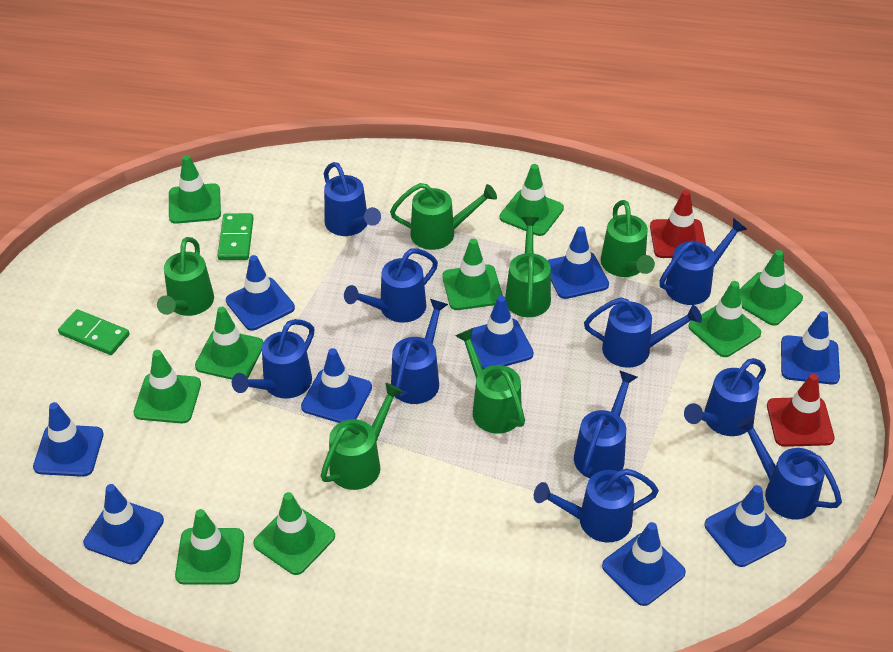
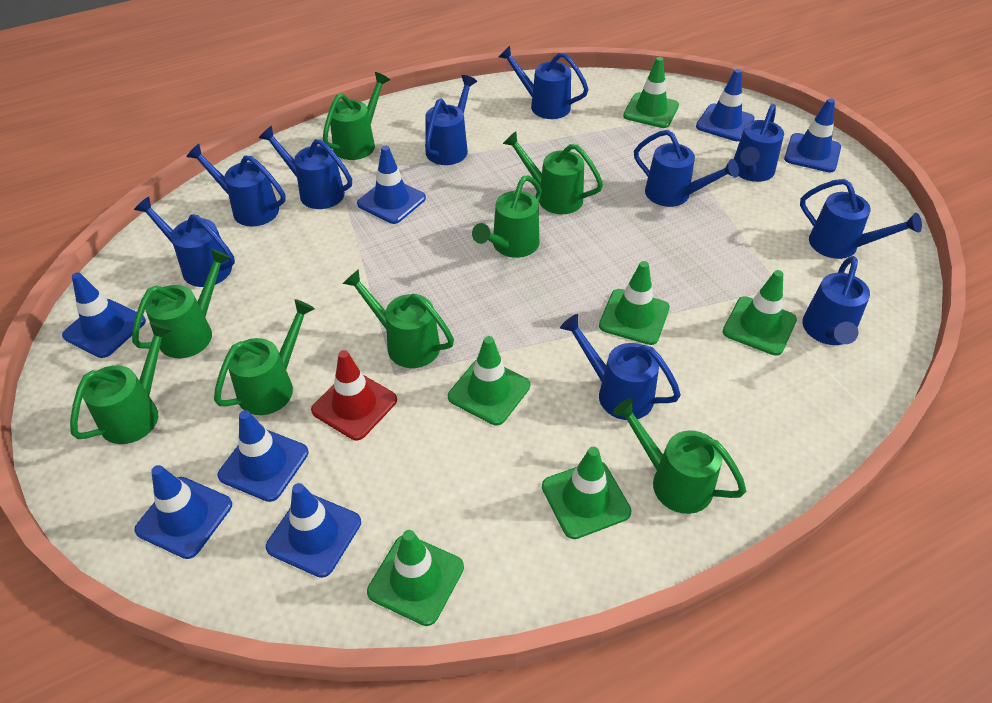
blue traffic cone: [33,402,104,477] [83,484,164,565] [226,255,295,331] [301,348,372,423] [471,296,534,369] [547,226,609,299] [602,522,686,606] [704,485,786,567] [781,311,840,385] = 9 -> [62,272,146,358] [134,465,232,559] [218,410,308,502] [266,483,361,578] [357,146,426,224] [696,69,755,141] [784,98,841,172] = 7
green domino: [58,309,130,355] [217,213,254,260] = 2 -> none = 0
green traffic cone: [134,350,201,423] [169,155,221,224] [175,509,244,584] [195,307,264,380] [253,492,335,575] [442,239,503,310] [500,164,564,236] [688,281,761,357] [740,250,803,326] = 9 -> [367,530,464,626] [448,336,530,425] [542,447,632,539] [599,261,670,345] [623,57,679,128] [723,270,797,356] = 6
green watering can: [157,237,214,316] [321,383,403,490] [390,183,497,250] [455,328,525,434] [505,217,551,317] [601,200,655,277] = 6 -> [70,322,172,444] [132,249,231,358] [214,299,315,415] [323,72,390,160] [343,269,454,368] [472,176,542,258] [503,131,603,214] [613,398,746,514] = 8
red traffic cone: [650,190,706,258] [767,373,835,447] = 2 -> [311,350,397,440] = 1

